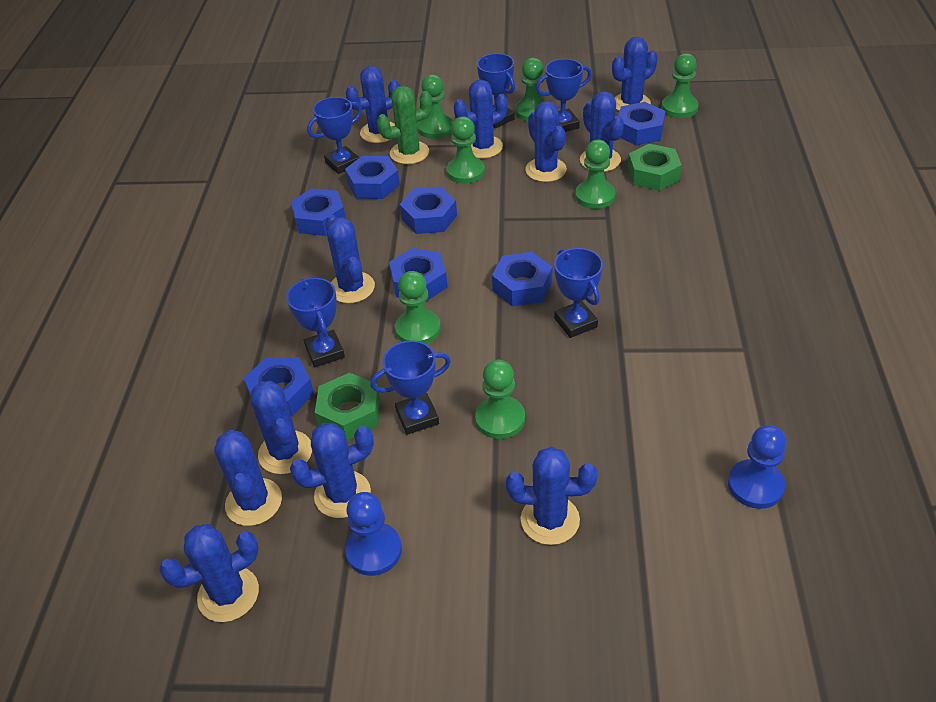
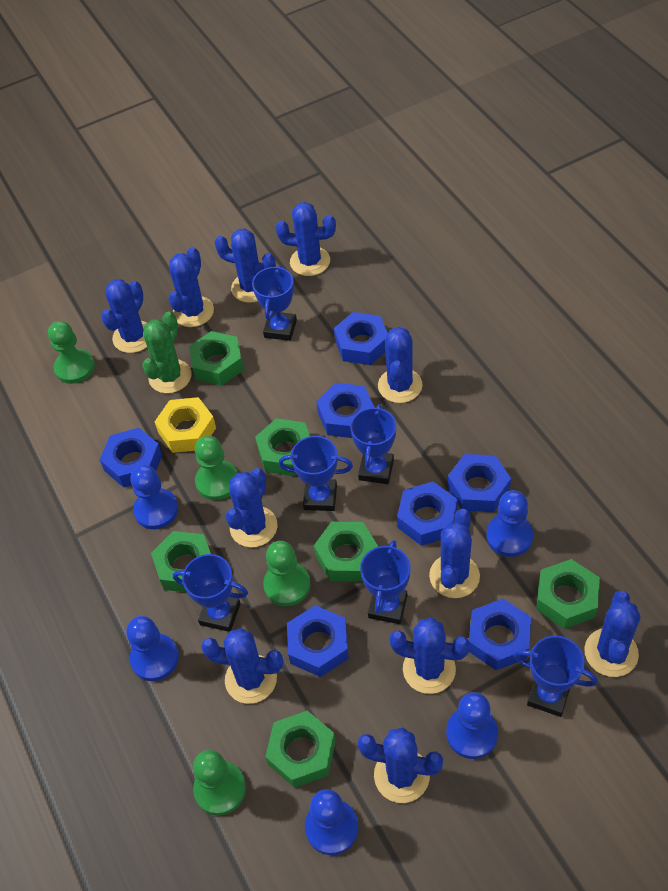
blue pawn: [345,492,402,576] [728,425,787,509] = 2 -> [126,616,179,681] [130,465,178,529] [305,789,358,855] [446,692,498,759] [486,490,533,557] = 5
green nut: [315,373,380,440] [627,144,682,191] = 2 -> [151,531,211,592] [189,331,244,386] [255,418,310,476] [265,711,336,788] [314,522,378,582] [536,559,600,629] = 6
green pawn: [395,271,441,344] [418,74,453,139] [446,117,485,184] [475,360,525,439] [515,58,546,121] [575,140,615,209] [661,53,699,118] = 7 -> [48,321,95,384] [193,750,246,816] [195,436,238,500] [263,541,310,606] = 4
yellow nut: none = 0 -> [155,397,216,453] = 1

